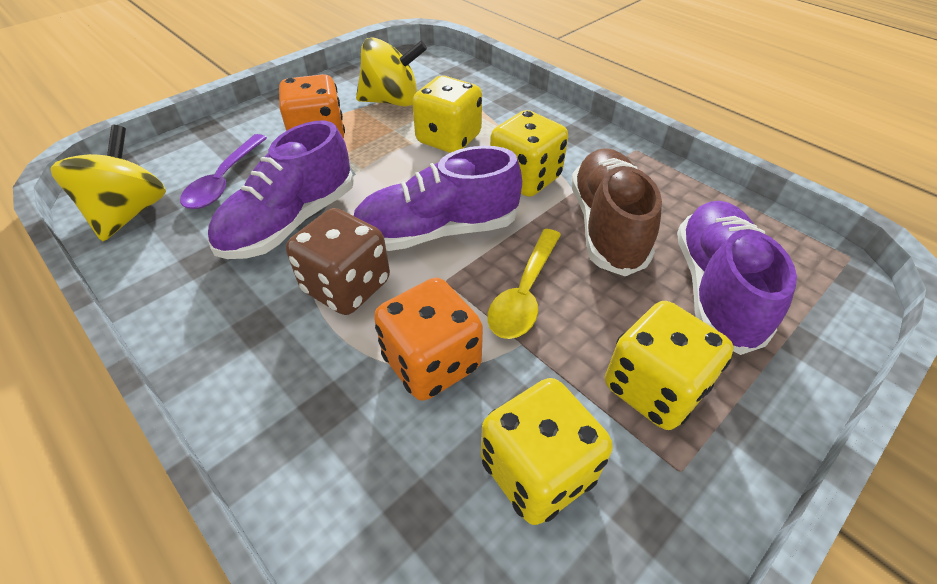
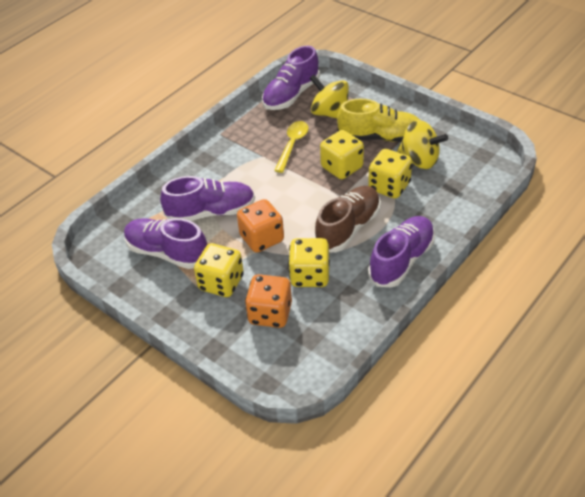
brown dice: [286,208,390,315] = 1 -> none = 0
purple shoe: [208,121,354,259] [354,146,522,251] [677,201,797,355] = 3 -> [124,218,207,269] [160,176,255,221] [262,46,320,110] [368,216,435,287] = 4
purple spoon: [180,134,267,209] = 1 -> none = 0
yellow shoe: none = 0 -> [337,99,420,142] = 1

